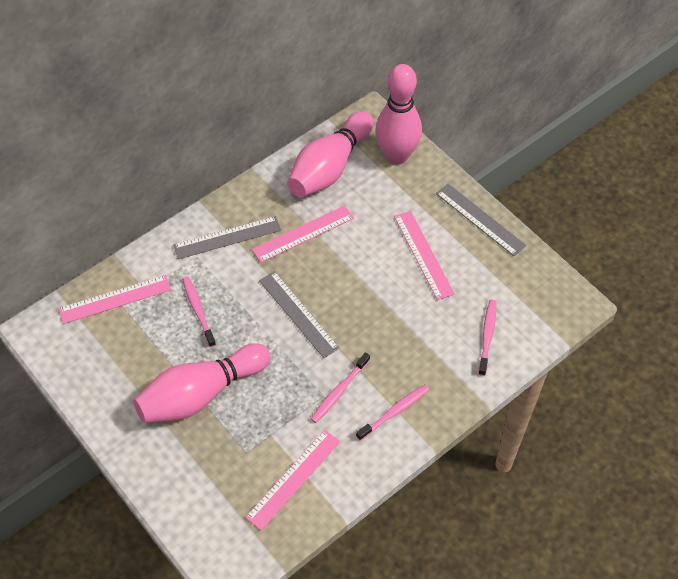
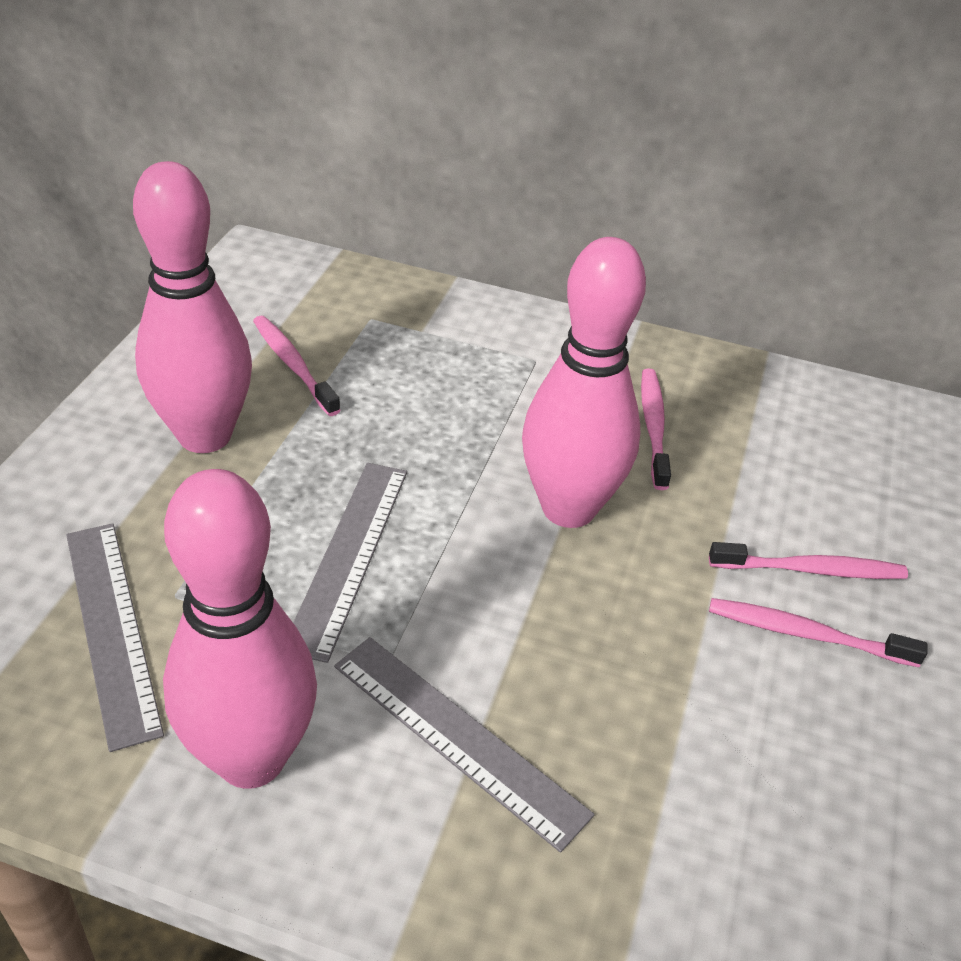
pink ruler: [58,275,171,324] [245,430,340,530] [252,205,354,263] [394,211,455,300] = 4 -> none = 0

